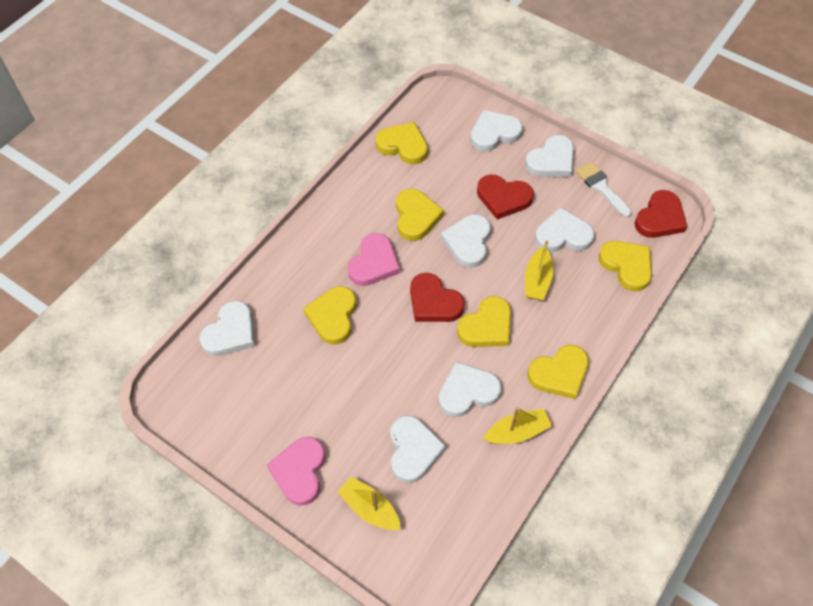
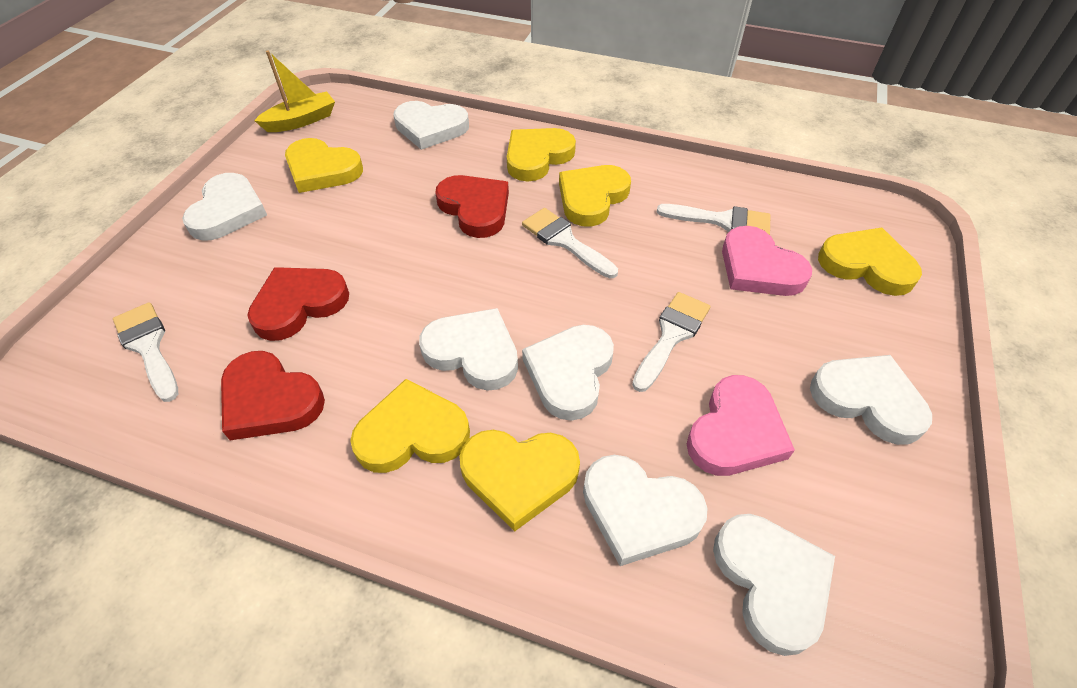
white brush: [576,162,631,217] = 1 -> [113,302,178,402] [522,208,618,278] [632,292,710,392] [657,204,770,235] = 4
yellow boat: [338,476,401,530] [484,407,552,444] [525,240,553,300] = 3 -> [254,50,335,132] = 1

